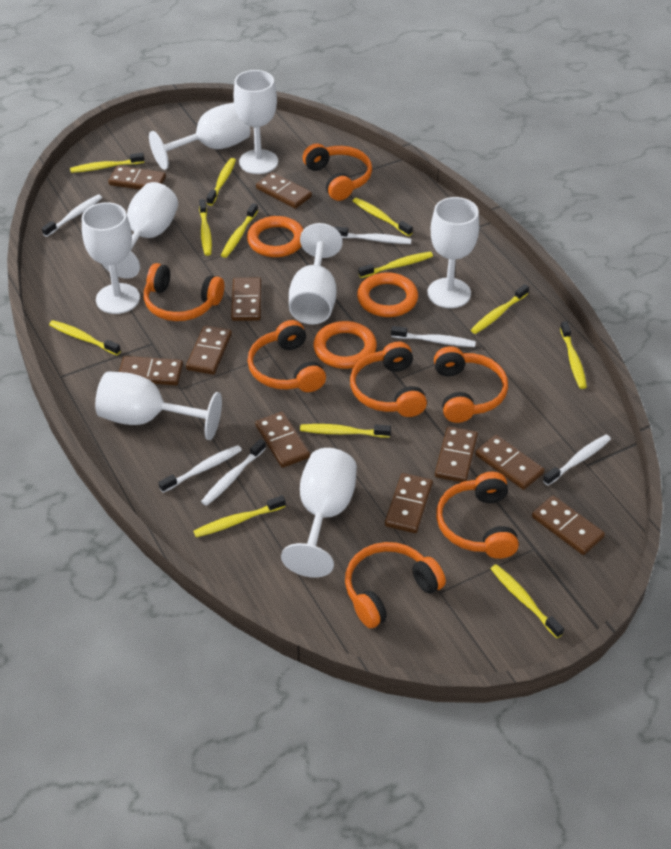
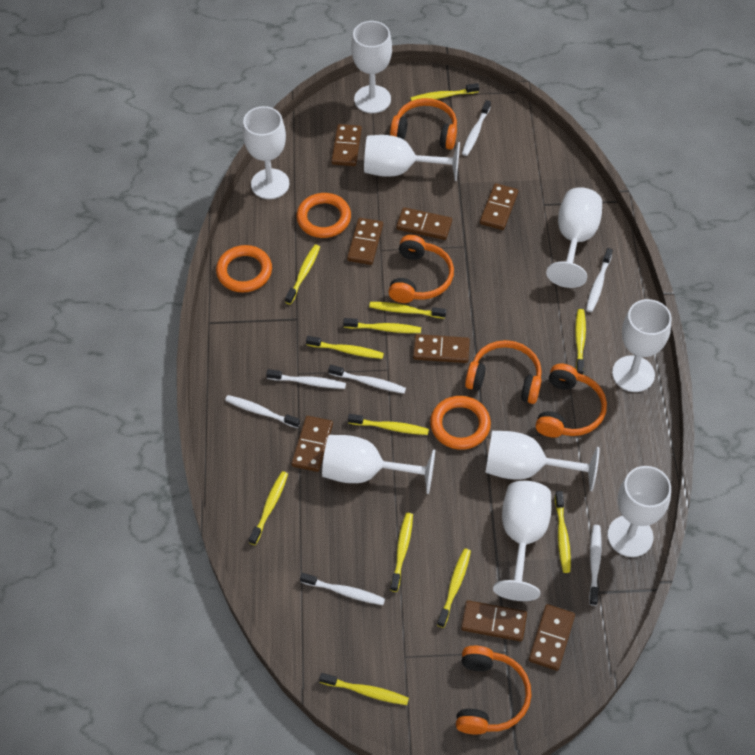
brown domino: [108,166,166,190] [119,356,183,385] [186,325,232,375] [231,277,262,321] [255,412,310,468] [256,172,312,209] [385,473,433,533] [435,426,478,482] [475,435,545,490] [532,496,605,555] = 10 -> [291,416,333,472] [331,124,362,166] [347,218,383,265] [396,207,452,240] [413,334,470,363] [461,600,527,642] [480,183,518,230] [529,604,575,671] = 8
orange headphones: [144,263,224,321] [247,320,326,392] [303,143,372,201] [345,542,446,628] [350,342,427,417] [434,346,508,423] [436,472,519,559] = 7 -> [388,235,454,303] [390,98,457,150] [456,646,531,735] [465,340,542,404] [536,364,607,438] = 5
white goblet: [82,202,140,314] [95,371,222,440] [102,182,178,279] [149,102,250,170] [233,70,278,174] [281,448,357,578] [289,223,343,324] [427,197,479,308] = 8 -> [243,106,290,199] [322,435,435,494] [351,21,392,113] [364,135,460,181] [485,431,599,491] [493,481,552,601] [546,187,602,288] [608,466,671,557] [612,299,672,392] = 9
white toothbrush: [42,194,102,237] [158,445,242,493] [201,439,266,506] [334,226,412,244] [391,326,476,347] [543,435,611,486] = 6 -> [225,395,300,428] [266,369,346,389] [300,573,385,605] [328,365,406,394] [462,100,491,156] [586,248,613,312] [589,525,602,606] = 7

